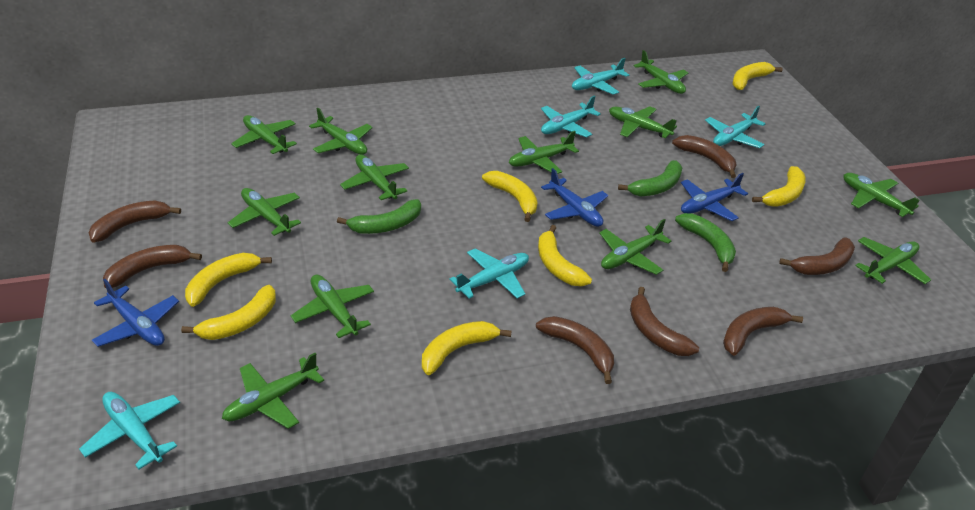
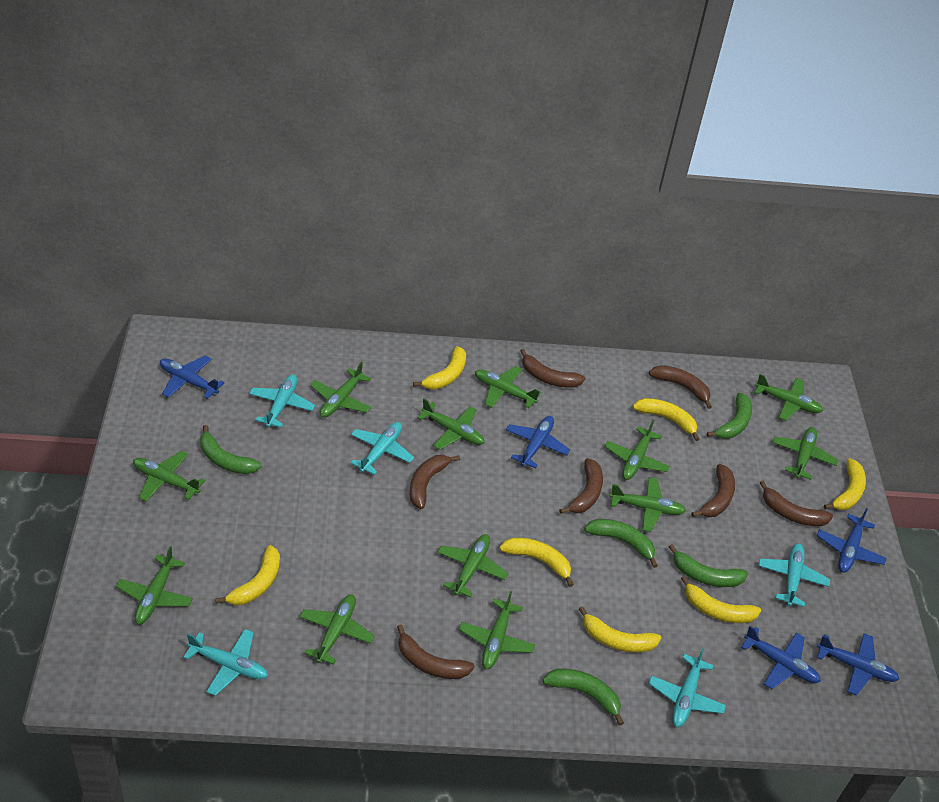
blue plane: [92,279,179,347] [541,168,608,227] [681,173,748,221] = 3 -> [160,355,225,399] [506,416,570,468] [741,626,821,689] [817,508,887,572] [817,633,899,696] = 5
green banana: [337,199,421,234] [618,160,682,197] [675,213,736,272] = 3 -> [200,425,262,474] [542,668,624,726] [584,519,658,568] [668,544,748,587] [707,393,752,439] = 5

